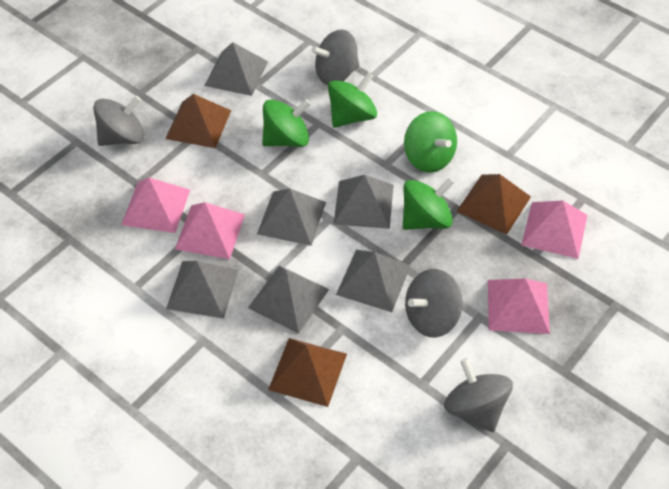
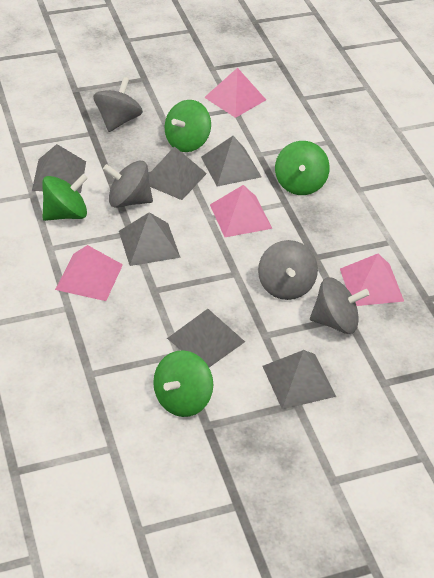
brown pyramid: [165,94,231,148] [268,338,347,407] [457,174,531,235] = 3 -> none = 0

